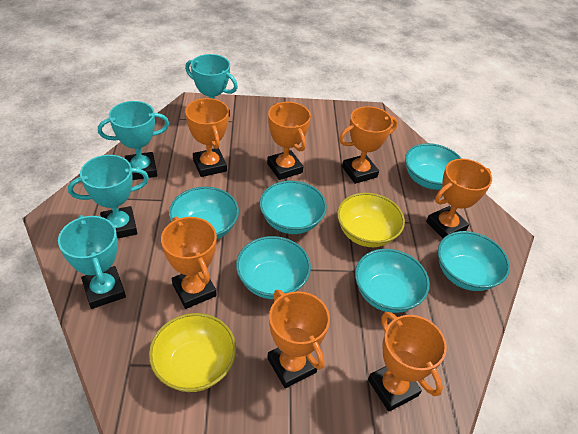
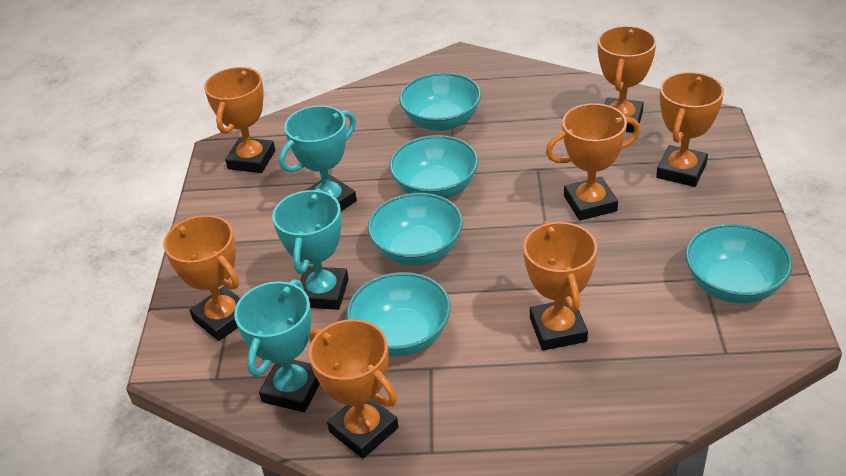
turquoise bowl: [169,187,239,239] [236,236,311,299] [260,181,327,234] [355,249,430,313] [405,143,462,190] [438,231,510,291] = 6 -> [347,272,451,356] [368,193,463,266] [389,135,478,199] [399,73,481,131] [685,224,792,304] = 5
turquoise trophy: [58,215,126,309] [68,155,149,239] [98,101,169,180] [185,54,238,116] = 4 -> [234,279,320,412] [272,189,349,310] [279,105,357,211] = 3
yellow bowl: [149,313,236,392] [337,193,405,247] = 2 -> none = 0

